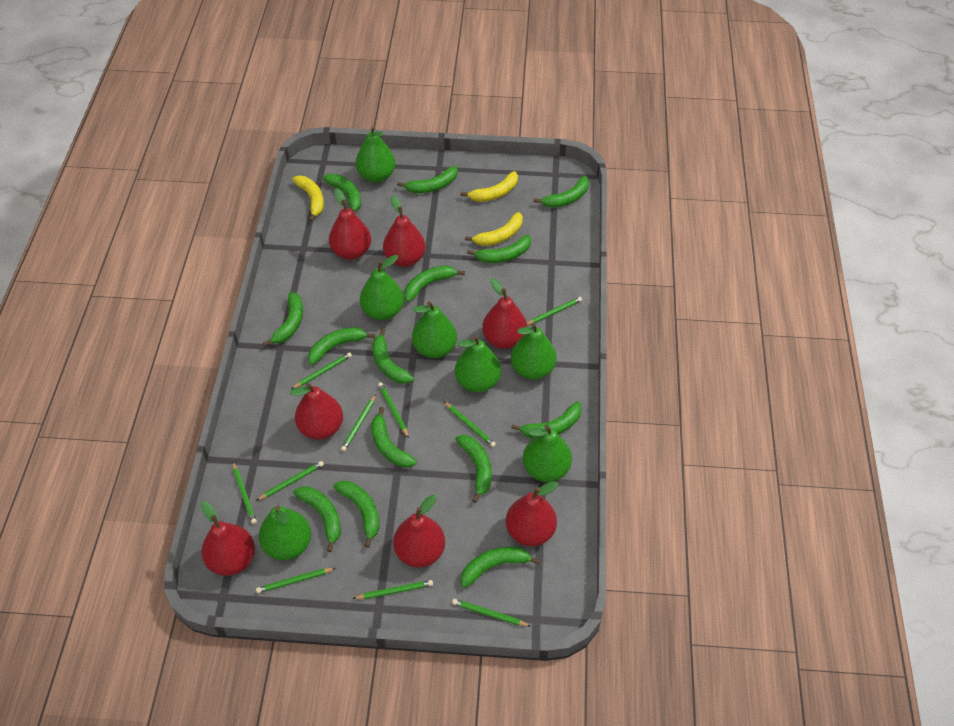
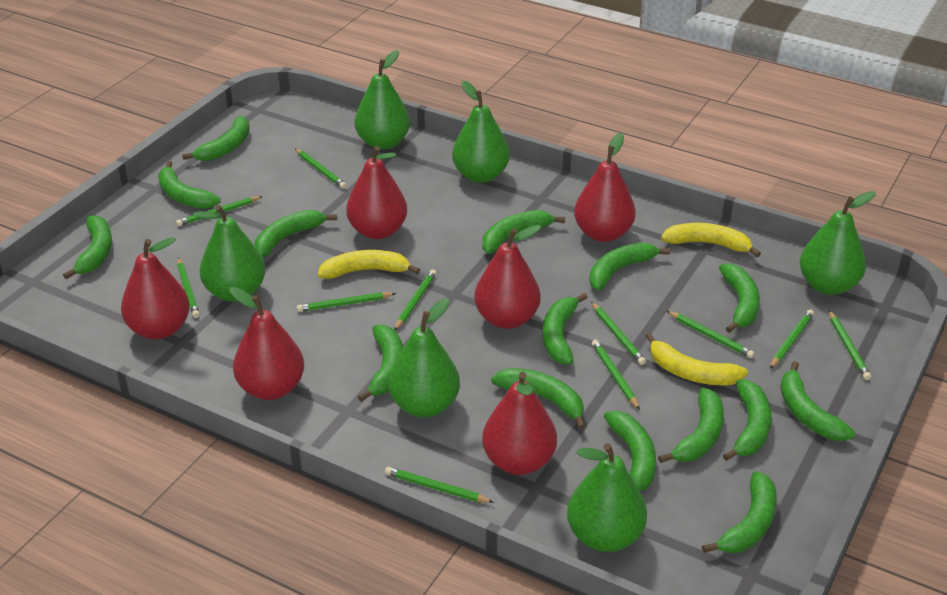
green banana: [263,292,303,347] [293,486,341,552] [308,327,375,365] [322,174,362,214] [333,481,380,548] [371,407,417,468] [372,328,414,384] [397,166,458,193] [404,265,465,302] [456,435,492,503] [461,547,541,588] [467,235,531,263] [511,401,582,439] [534,176,589,208] = 14 -> [63,215,112,279] [158,161,220,209] [182,116,250,161] [254,210,337,258] [358,325,403,402] [482,210,565,254] [491,368,586,430] [543,293,588,364] [590,242,670,291] [604,411,656,491] [658,388,724,463] [702,471,777,553] [719,263,760,333] [723,379,772,461] [780,361,855,441] = 15
green pear: [259,505,311,560] [356,126,396,183] [360,255,404,320] [412,301,457,358] [455,335,501,393] [511,323,557,380] [523,425,572,482] = 7 -> [193,205,265,302] [355,50,410,150] [389,298,460,417] [452,80,510,183] [567,443,647,552] [800,191,876,295] = 6
green pencil: [232,462,257,524] [256,461,324,501] [256,568,335,593] [292,352,352,389] [341,394,376,451] [352,580,433,599] [378,382,409,438] [444,402,496,447] [452,599,530,626] [527,297,582,325] = 10 -> [176,196,263,226] [177,258,200,318] [295,148,346,189] [297,292,396,312] [385,467,494,503] [394,269,437,330] [591,302,646,365] [592,340,640,410] [667,311,755,358] [770,309,814,369] [829,311,871,380] = 11
red pear: [201,501,255,576] [290,383,343,440] [329,188,371,260] [383,195,426,267] [393,495,445,568] [482,278,527,349] [506,481,559,546] = 7 -> [121,237,190,339] [230,287,304,400] [346,146,407,239] [474,225,541,329] [482,372,557,475] [574,133,636,242] = 6

